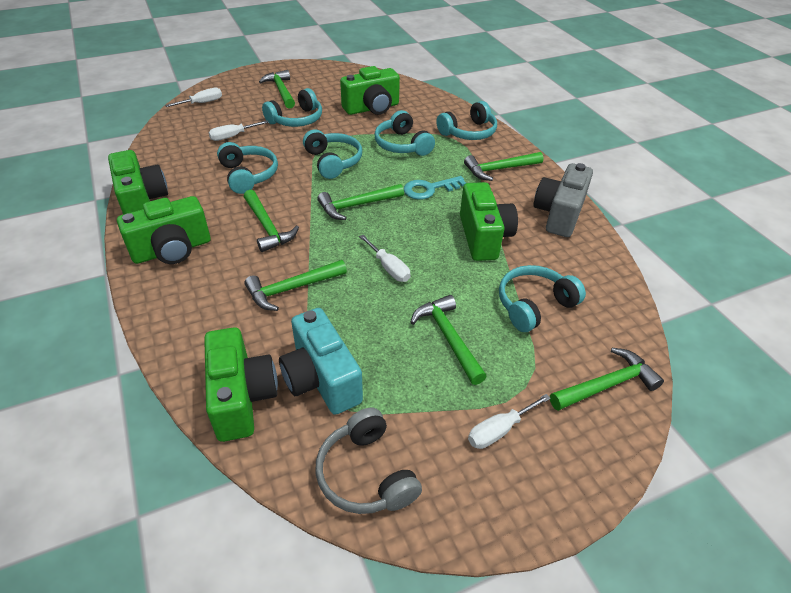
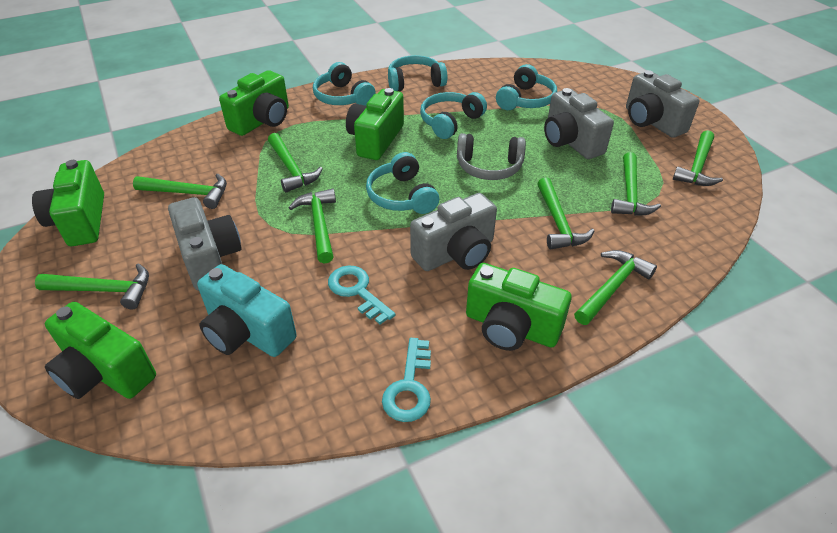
green hammer: [244,190,299,252] [244,260,347,311] [259,70,295,108] [317,184,404,220] [410,295,487,385] [464,152,543,181] [550,348,664,411] = 7 -> [35,263,149,309] [133,174,227,209] [268,133,323,193] [289,189,336,263] [537,177,594,250] [574,250,657,325] [611,152,661,216] [673,130,723,186] = 8
grey camera: [534,163,593,237] = 1 -> [168,197,242,291] [410,193,497,271] [544,88,614,159] [626,70,699,138] = 4
turquoise headphones: [217,142,278,194] [262,88,322,127] [303,129,362,179] [374,110,435,156] [436,101,497,140] [499,265,586,332] = 6 -> [313,62,376,106] [366,152,439,214] [388,55,447,91] [420,92,487,139] [496,64,557,110] = 5
turquoise key: [404,176,466,200] = 1 -> [328,266,396,324] [382,338,431,422] = 2
white screwdriver: [165,88,222,107] [208,120,269,141] [359,235,411,282] [468,394,551,449] = 4 -> none = 0

